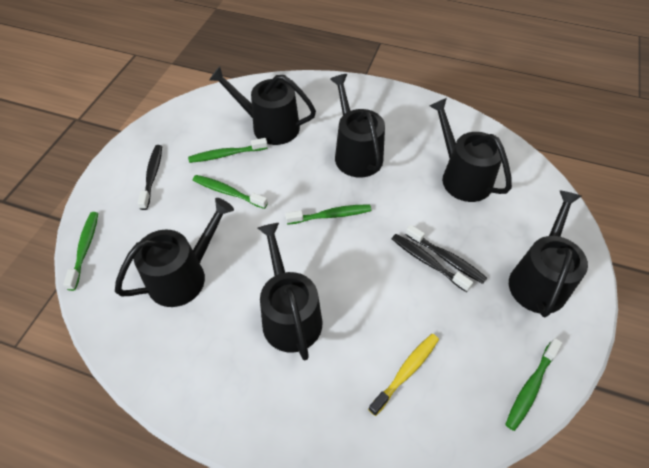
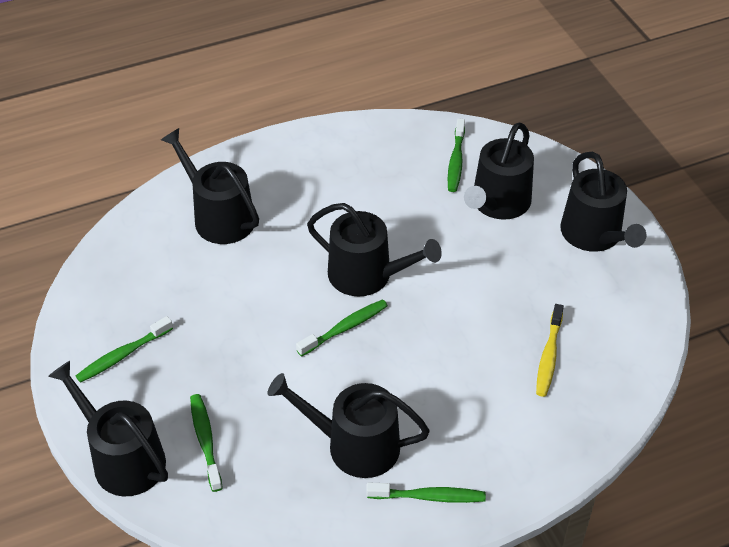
black toothbrush: [138,145,162,210] [392,234,473,292] [405,225,487,284] = 3 -> none = 0

